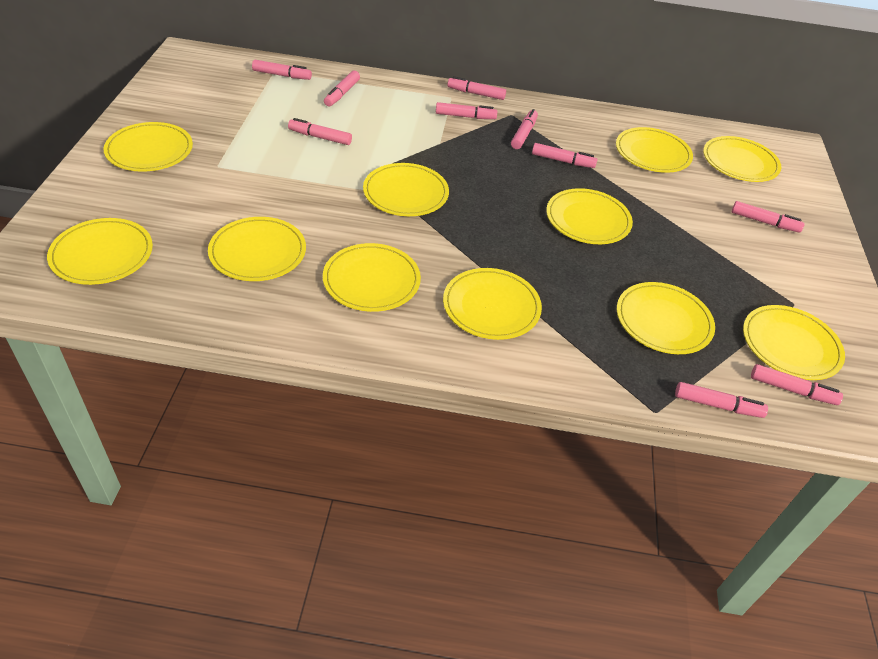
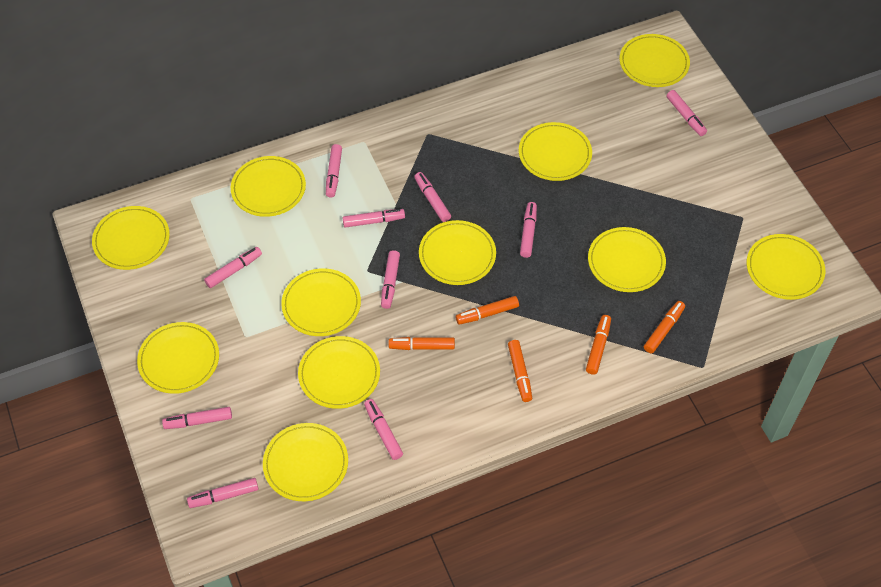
orange marker: none = 0 -> [389,337,455,350] [456,296,519,325] [508,340,532,402] [586,315,611,375] [644,301,685,353] = 5

